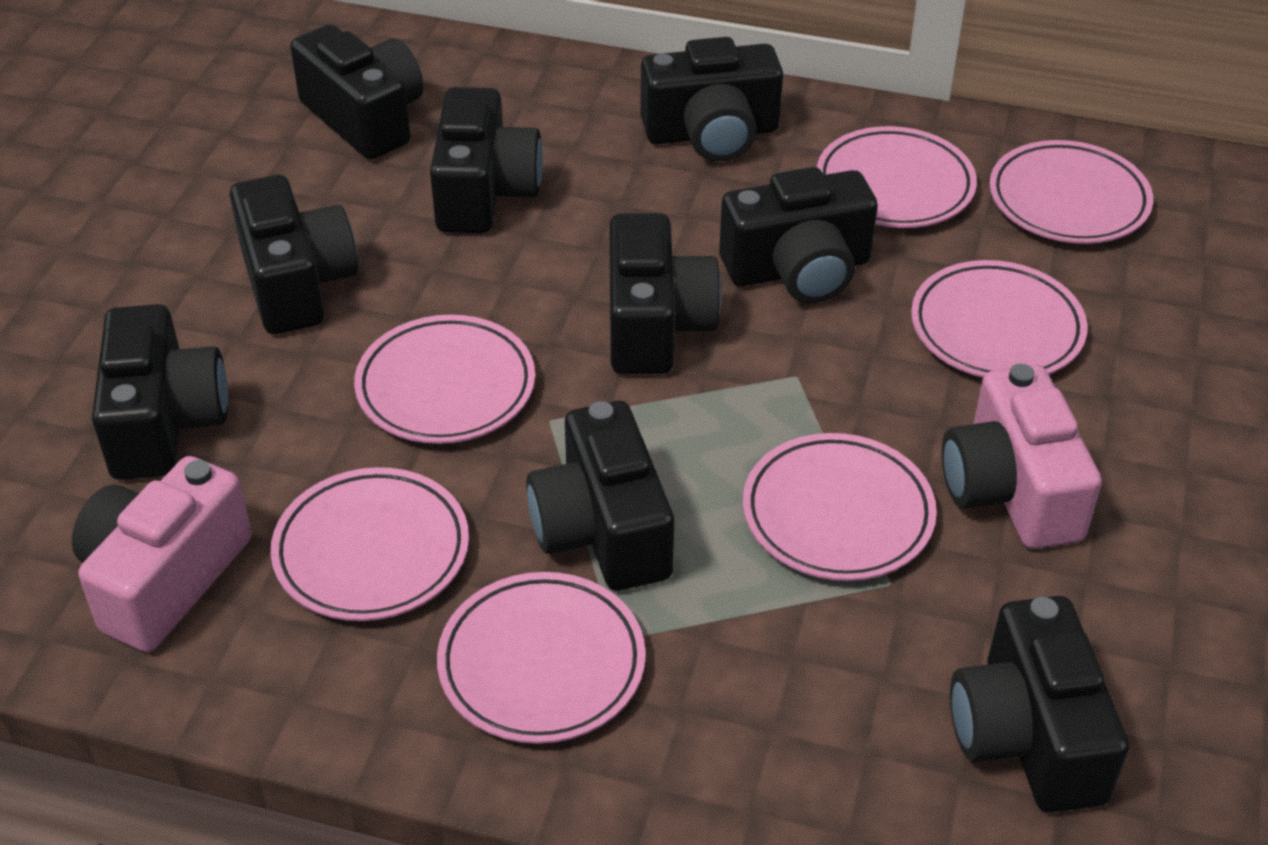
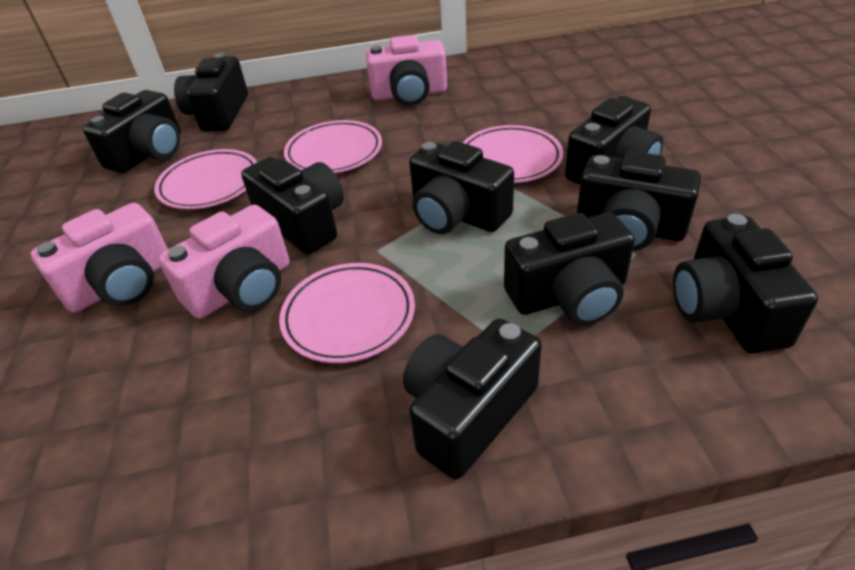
pink camera: [72,456,252,652] [942,364,1102,549] = 2 -> [31,203,168,313] [158,205,290,319] [366,35,447,106] = 3
pink plate: [271,467,469,621] [354,315,535,444] [437,572,646,744] [743,433,937,581] [817,126,977,228] [911,260,1088,377] [989,140,1153,244] = 7 -> [154,149,257,209] [279,263,415,363] [284,120,382,173] [463,125,563,183] = 4

